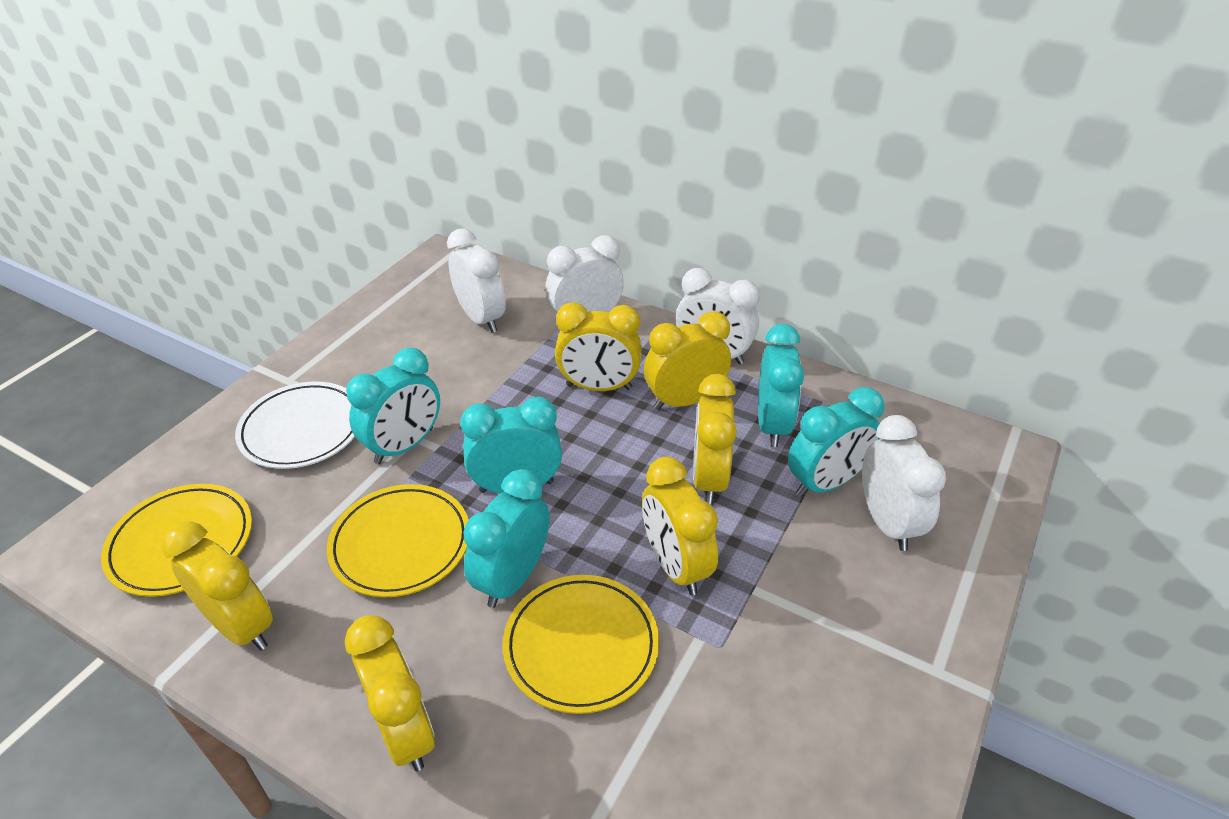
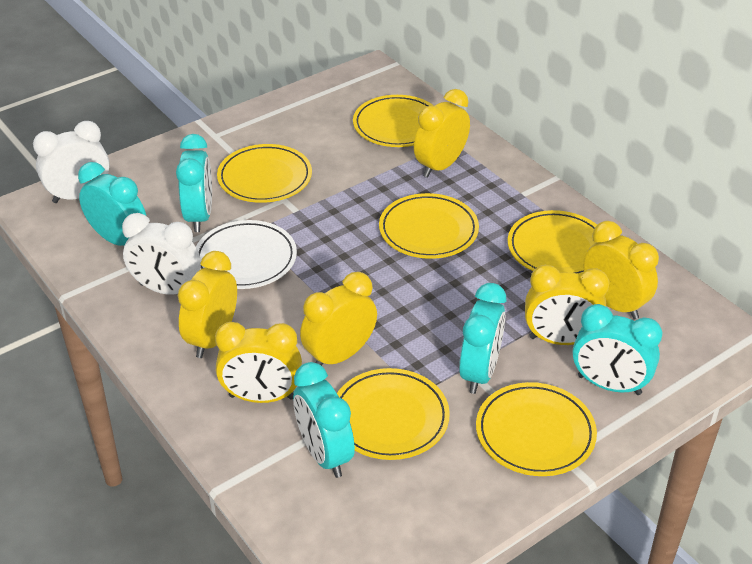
white clock: [447,229,506,333] [545,235,624,314] [676,268,760,365] [862,415,946,551] = 4 -> [33,121,109,203] [122,213,201,295] = 2
yellow plate: [101,484,252,597] [327,484,469,597] [503,575,659,714] = 3 -> [217,144,312,203] [337,368,450,460] [353,95,434,147] [379,193,479,259] [476,382,597,476] [508,210,597,274] = 6

